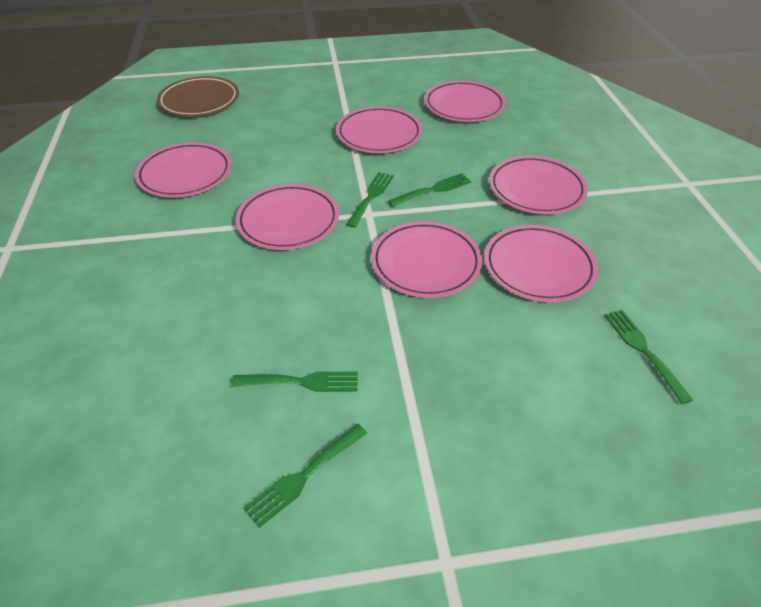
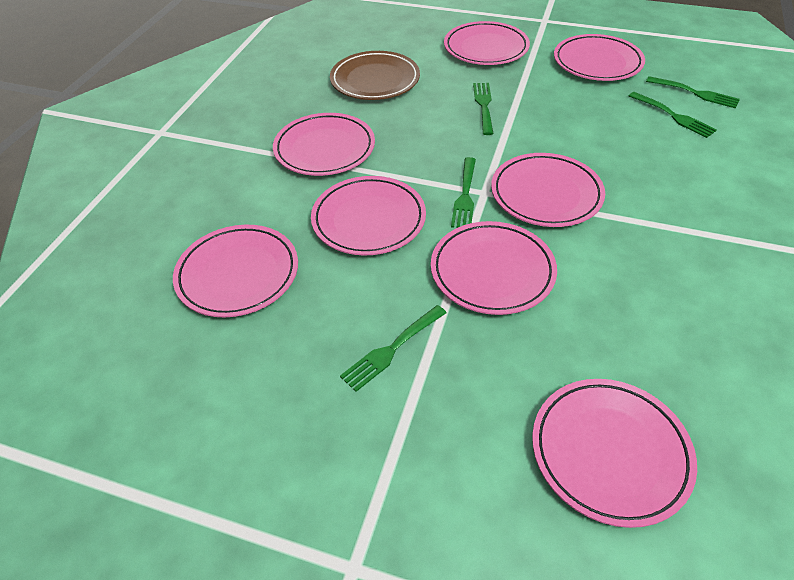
pink plate: [135,142,232,198] [235,184,339,250] [336,106,422,153] [371,221,482,298] [424,81,506,122] [484,225,598,302] [489,156,588,214] = 7 -> [173,225,298,317] [273,113,375,176] [311,176,426,256] [431,221,557,315] [444,21,530,65] [491,153,605,227] [532,379,697,528] [554,34,645,81] = 8

